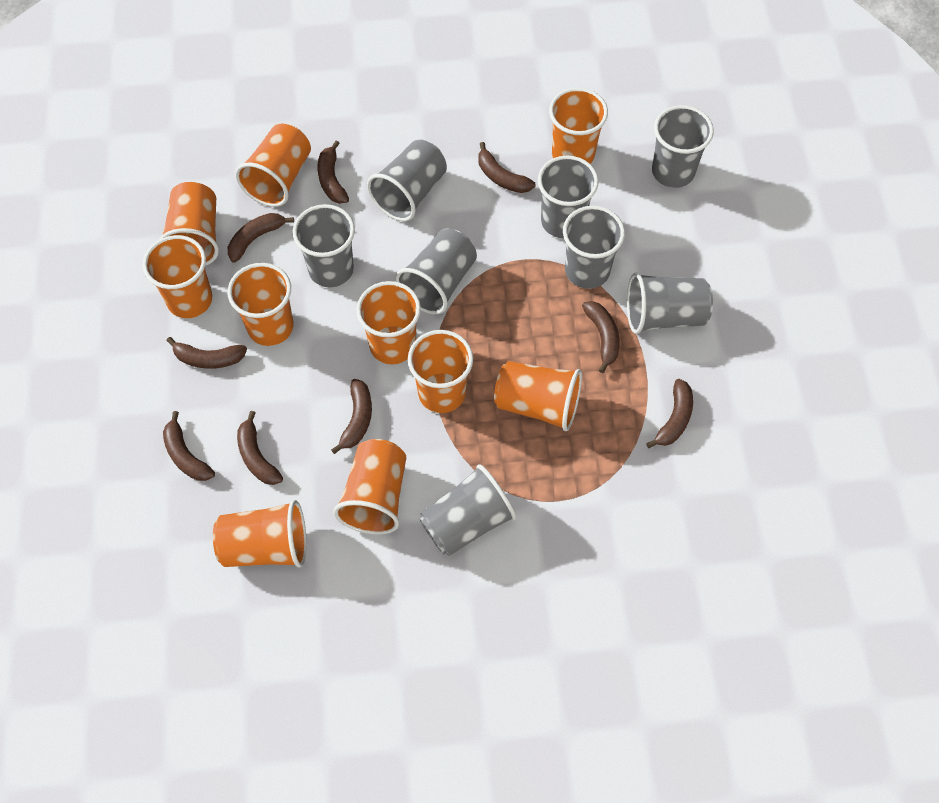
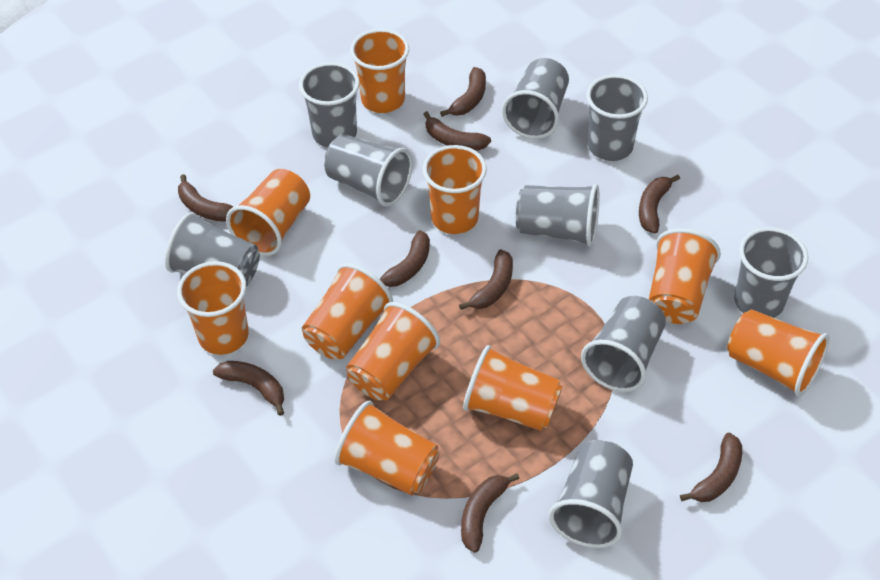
grey cup: [293,204,355,287] [367,139,447,221] [395,228,477,314] [420,464,517,556] [538,156,599,238] [563,206,625,289] [627,272,713,334] [652,105,714,188] = 8 -> [165,212,260,287] [299,62,360,147] [324,134,413,207] [502,58,569,139] [516,184,599,247] [549,440,633,548] [581,296,666,392] [586,75,648,161] [734,227,808,318] = 9

